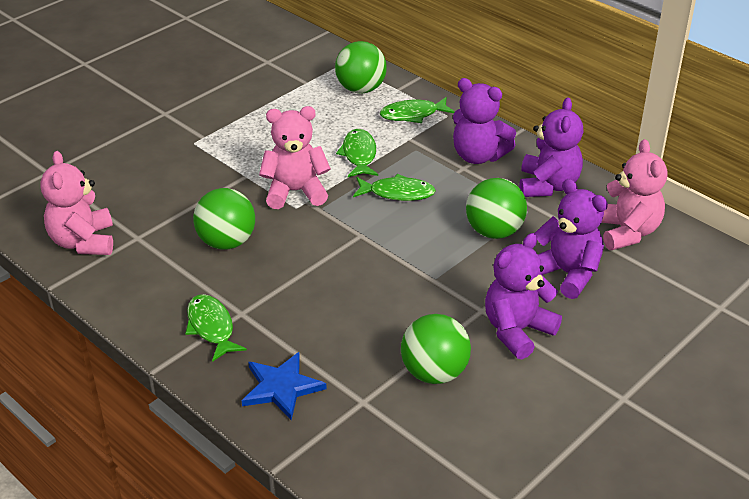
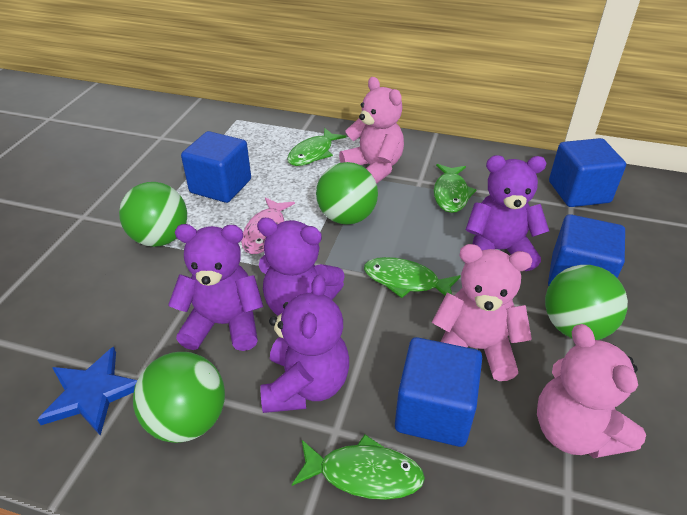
blue cube: none = 0 -> [181,131,251,203] [395,337,482,447] [548,214,625,286] [549,138,626,207] = 4
pink fish: none = 0 -> [241,197,295,254] = 1

